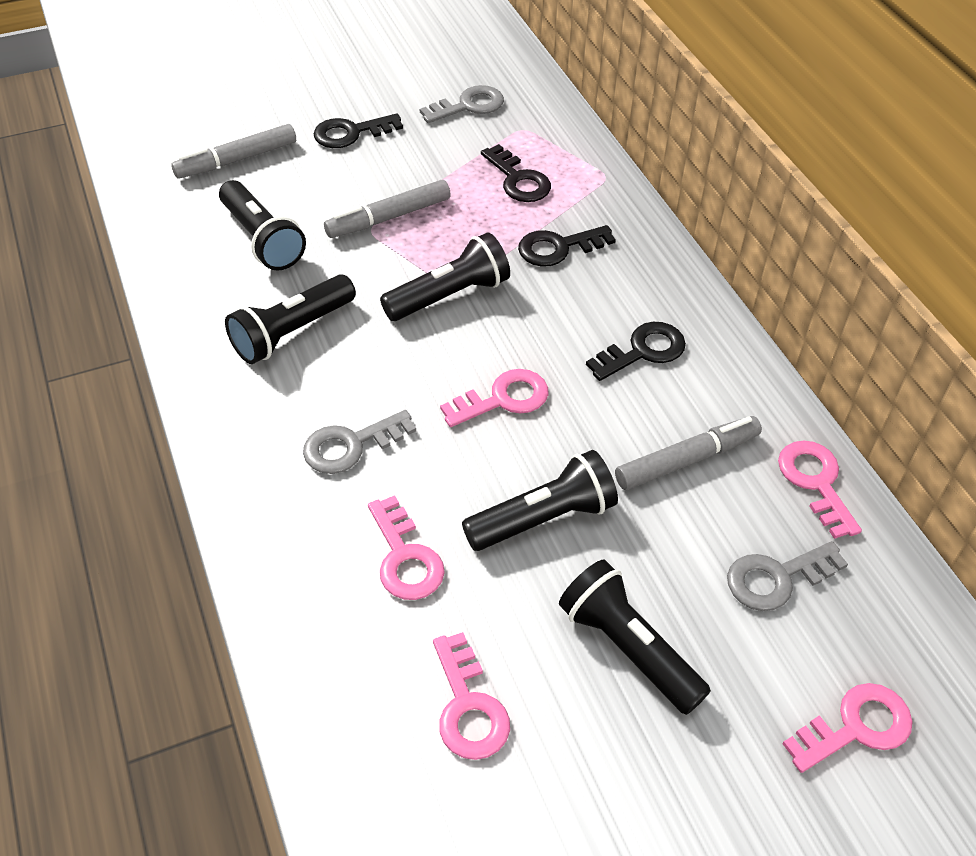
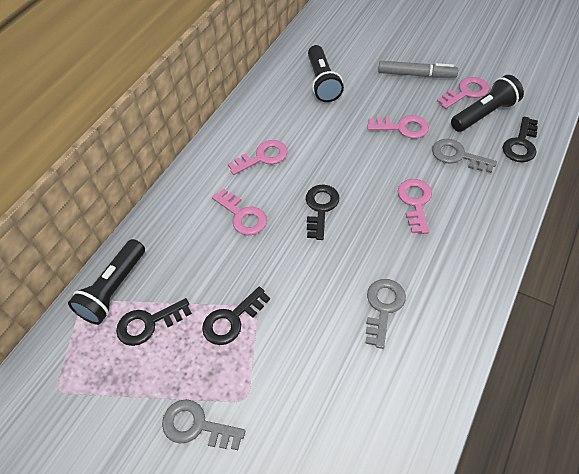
black flashlight: [219,180,306,271] [225,274,356,364] [380,232,510,321] [462,450,618,551] [559,560,711,715] = 5 -> [68,239,145,325] [308,45,344,102] [451,75,524,132] = 3
grey marker: [171,124,296,179] [324,180,451,238] [615,416,762,490] = 3 -> [378,61,458,78] = 1

